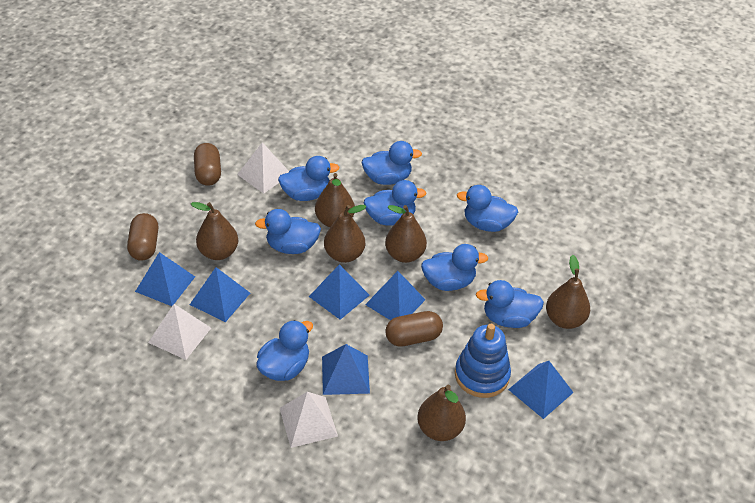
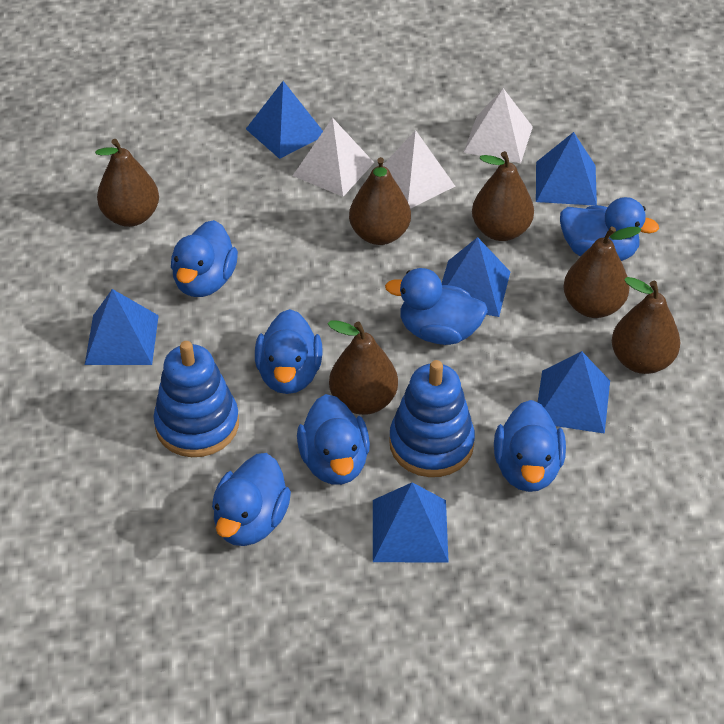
blue duck: [255,209,321,254] [256,320,313,381] [278,156,339,201] [361,141,422,185] [364,180,427,225] [421,244,488,291] [457,185,518,232] [476,280,544,328] = 8 -> [171,220,238,297] [212,453,291,546] [255,309,323,394] [297,394,370,485] [385,268,488,345] [494,400,566,492] [560,197,659,261] = 7
blue stacking toy: [455,324,511,398] = 1 -> [154,341,239,457] [389,360,475,477] = 2
brown capsule: [127,213,158,261] [194,143,221,186] [385,311,443,347] = 3 -> none = 0

